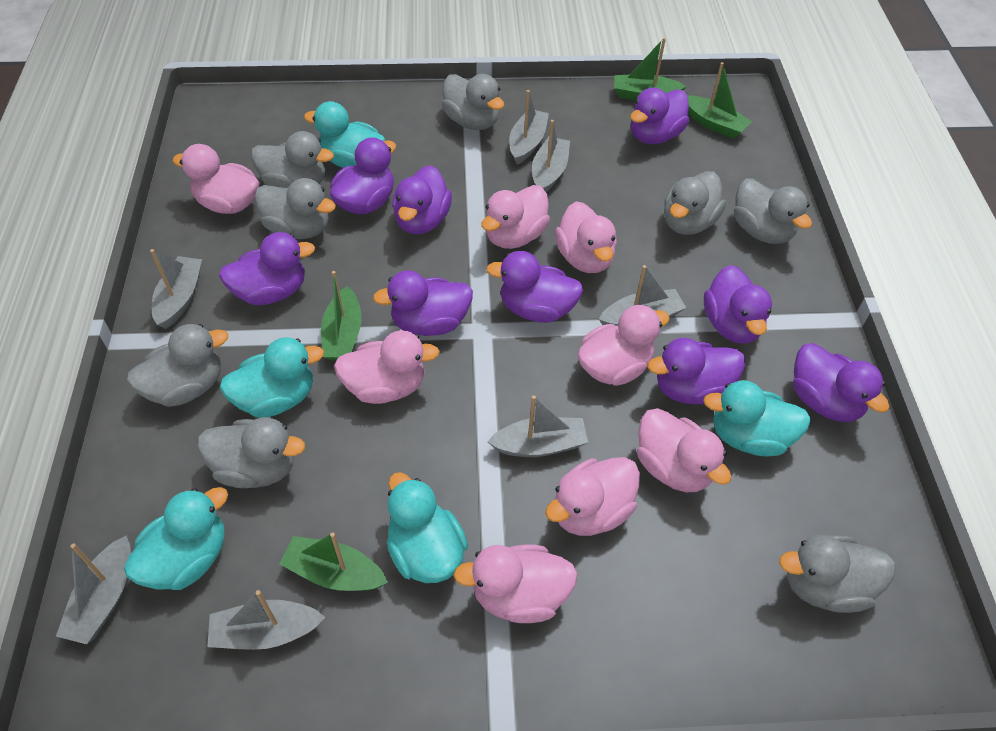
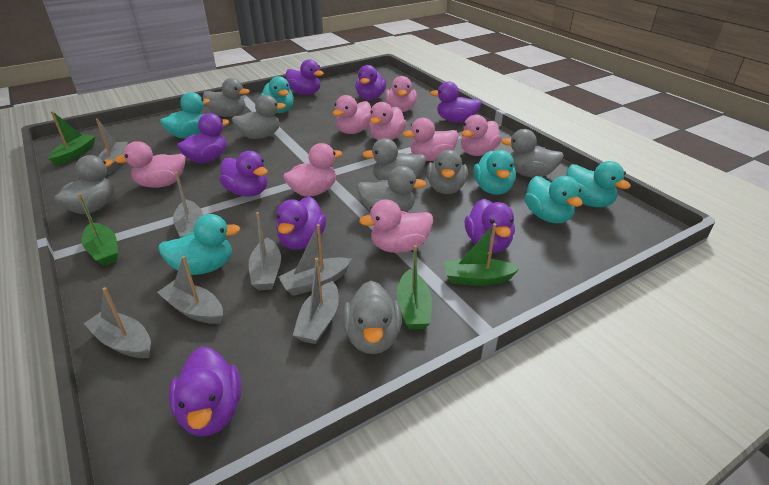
purple duck: [219,232,315,305] [330,137,396,214] [373,270,473,336] [392,165,452,234] [486,251,583,323] [630,87,689,144] [648,338,745,404] [704,265,772,344] [793,343,890,422] = 9 -> [169,346,241,436] [177,113,229,163] [220,151,268,197] [276,197,327,250] [286,59,324,95] [355,65,386,100] [430,81,482,123] [465,199,515,253] = 8
turquoise duck: [124,487,228,590] [220,337,324,418] [304,101,386,168] [387,472,468,583] [703,380,811,457] = 5 -> [158,214,241,275] [160,92,210,138] [260,76,294,113] [473,150,516,195] [525,176,583,224] [566,161,631,207] = 6

